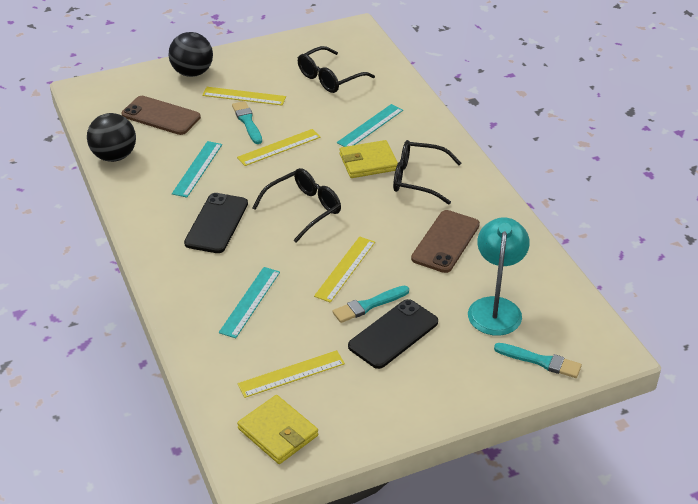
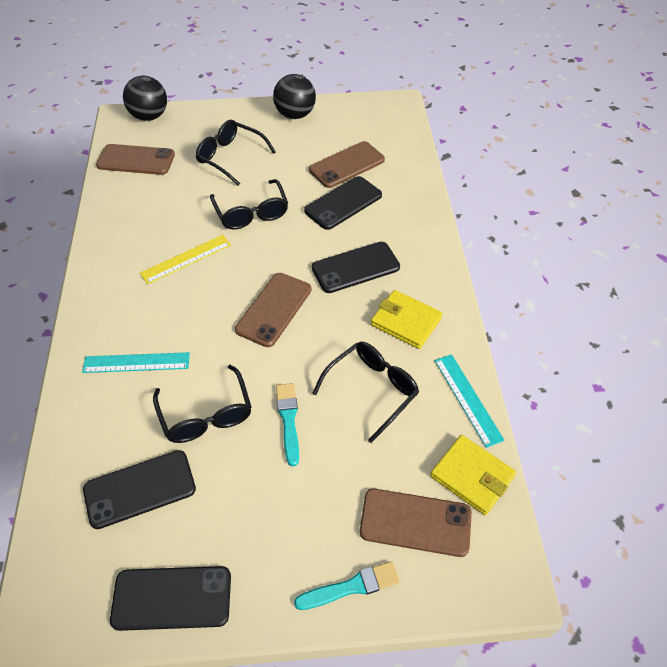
black glasses: [253,168,341,242] [298,46,375,93] [393,140,461,205] = 3 -> [153,365,251,443] [196,120,276,186] [210,179,288,230] [312,342,419,443] = 4
black phone: [184,193,248,253] [348,299,438,369] = 2 -> [83,450,196,529] [110,566,231,631] [304,176,382,230] [312,242,400,293] = 4
brown phone: [122,96,201,135] [411,210,480,273] = 2 -> [96,144,175,175] [235,273,311,347] [309,141,385,188] [360,489,472,557] = 4
turquoise brush: [232,101,262,144] [332,286,409,323] [494,343,582,378] = 3 -> [276,383,299,466] [294,561,400,610] = 2
turquoise lamp: [468,217,530,336] = 1 -> none = 0
turquoise ruler: [172,141,222,198] [219,267,280,338] [337,104,403,147] = 3 -> [82,352,190,373] [435,354,505,448] = 2
yellow ruler: [202,87,286,105] [237,129,321,166] [237,350,345,398] [314,237,375,303] = 4 -> [140,235,231,284] = 1

